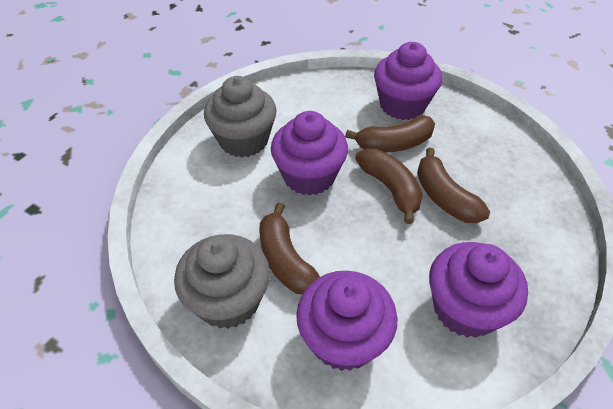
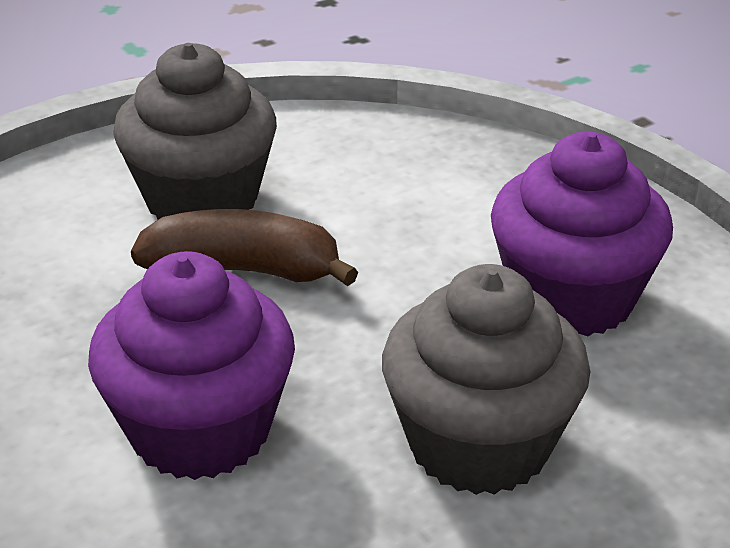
brown banana: [259,203,320,295] [345,115,435,153] [355,148,423,224] [417,148,490,223] = 4 -> [131,209,358,286] = 1
purple cupcake: [271,111,348,196] [296,271,398,371] [374,42,442,120] [429,242,528,338] = 4 -> [88,251,295,480] [491,132,673,337] = 2

